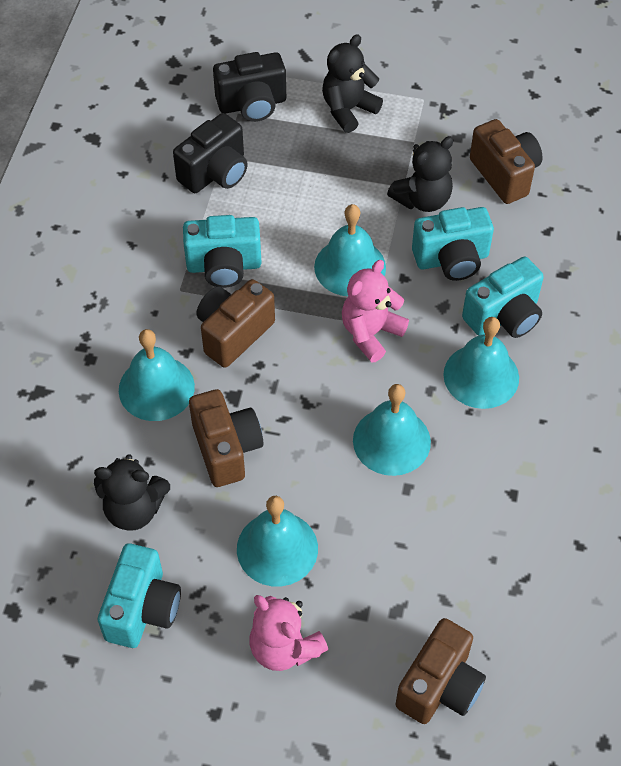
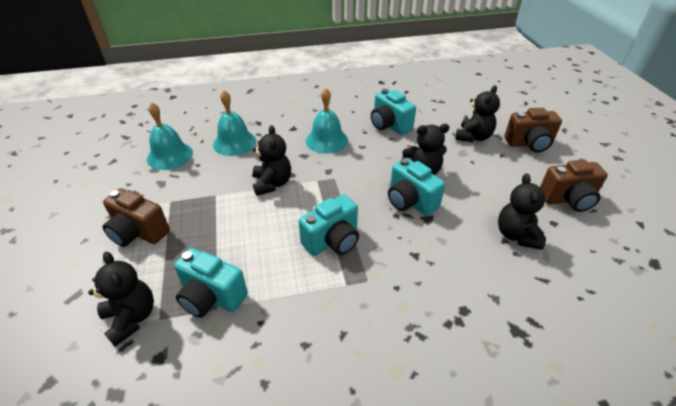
black camera: [173,113,248,193] [213,52,286,122] = 2 -> none = 0
black teddy bear: [94,454,170,531] [322,34,383,133] [387,136,453,212] = 3 -> [88,252,154,347] [253,125,291,196] [402,124,449,175] [455,85,500,142] [498,173,550,250] = 5
brown camera: [189,389,263,487] [196,279,275,368] [396,618,486,724] [470,119,543,204] = 4 -> [102,189,170,247] [505,108,562,152] [540,160,608,212] = 3
pink teddy bear: [249,595,328,671] [342,260,409,363] = 2 -> none = 0
turquoise bell: [119,329,195,421] [237,496,318,586] [314,204,386,296] [353,384,431,476] [443,317,519,409] = 5 -> [147,102,193,170] [213,90,256,156] [306,88,348,154] = 3

